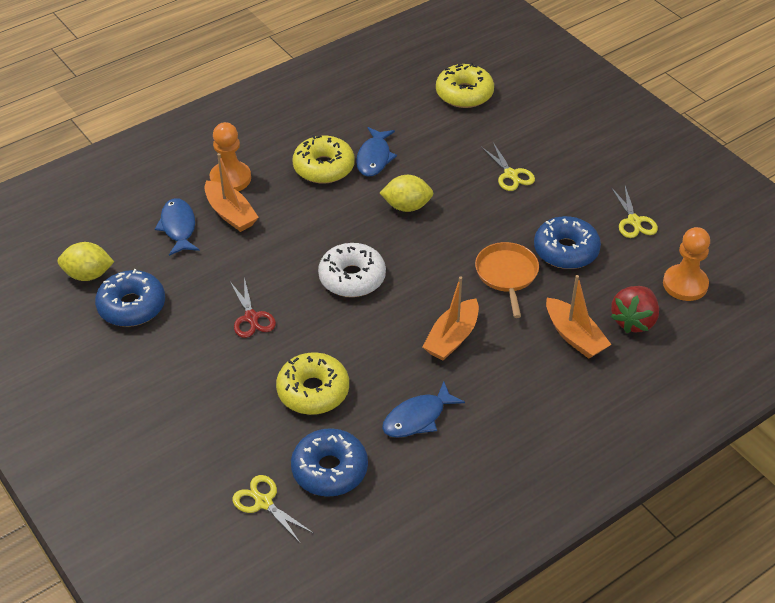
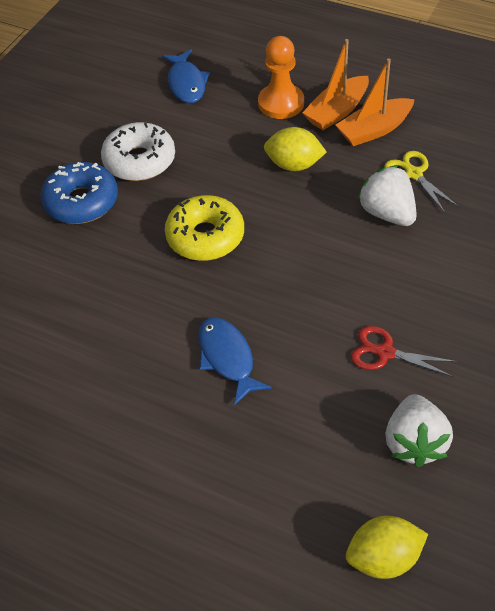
blue donut: [95,269,165,327] [291,428,368,497] [534,216,601,269] = 3 -> [41,162,118,224] = 1
blue fish: [155,198,199,256] [356,127,397,177] [382,381,465,438] = 3 -> [162,50,210,103] [198,317,272,405] = 2
orange boat: [204,153,259,232] [423,276,479,361] [546,275,612,359] = 3 -> [302,39,369,130] [336,58,415,146] = 2
orange pan: [475,242,539,318] = 1 -> none = 0
orange pawn: [210,122,251,191] [663,227,710,301] = 2 -> [258,36,304,119] = 1
red strawberry: [610,286,659,333] = 1 -> none = 0
white strawberry: none = 0 -> [358,165,417,226] [385,394,453,467] = 2
yellow donut: [276,352,349,415] [292,135,355,184] [436,63,494,108] = 3 -> [165,195,244,261] = 1
yellow scissors: [232,475,313,544] [481,143,535,191] [611,186,658,238] = 3 -> [384,151,459,213] = 1

